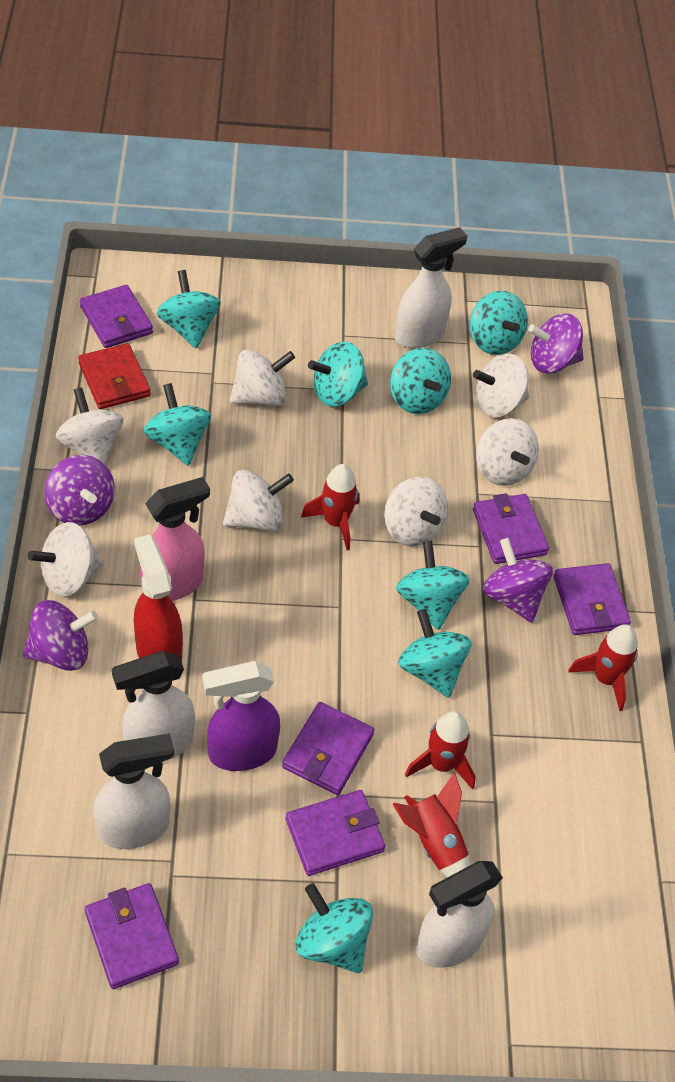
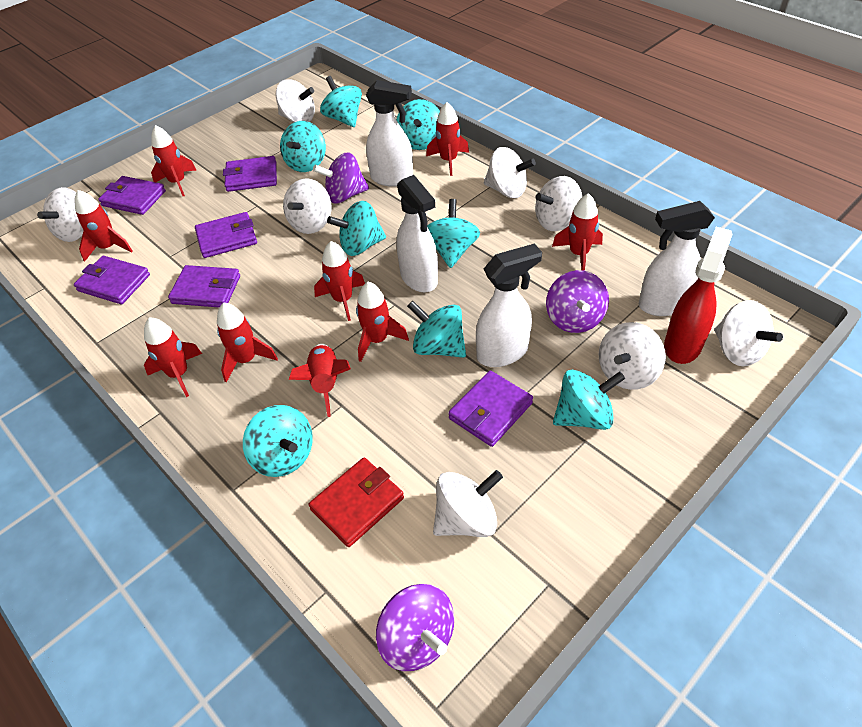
pink spray bottle: [139,477,210,601] = 1 -> none = 0
purple spinning top: [23,600,98,671] [44,455,115,526] [483,538,553,623] [528,314,583,374] = 4 -> [313,153,369,204] [376,584,454,671] [546,270,609,333] = 3
purple spray bottle: [202,661,280,771] = 1 -> none = 0
red rocket: [301,464,360,550] [393,772,470,877] [405,711,475,790] [568,624,638,711] = 4 -> [75,190,133,262] [144,317,202,397] [151,125,197,196] [217,303,278,383] [289,344,351,417] [314,241,365,321] [356,282,409,362] [426,102,469,176] [552,193,603,271] = 9
white spinning top: [28,522,104,597] [56,388,123,465] [223,470,294,532] [230,350,295,406] [384,477,448,546] [473,354,529,417] [476,418,539,486] = 7 -> [37,187,84,242] [276,79,315,122] [283,178,332,234] [433,470,503,537] [484,147,536,198] [535,176,582,231] [599,322,666,390] [714,300,783,367] = 8

